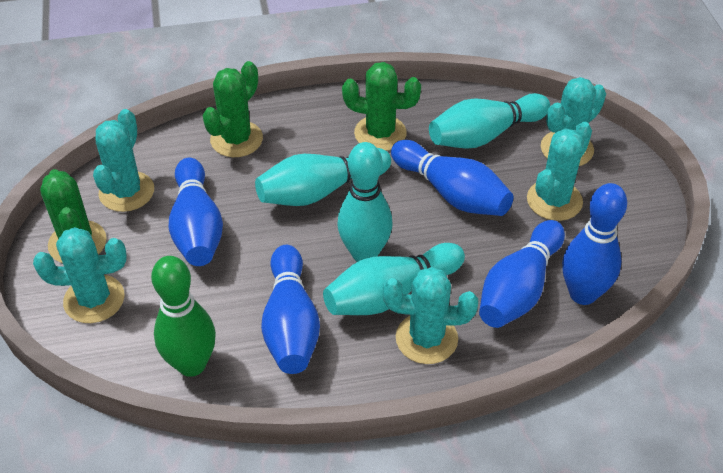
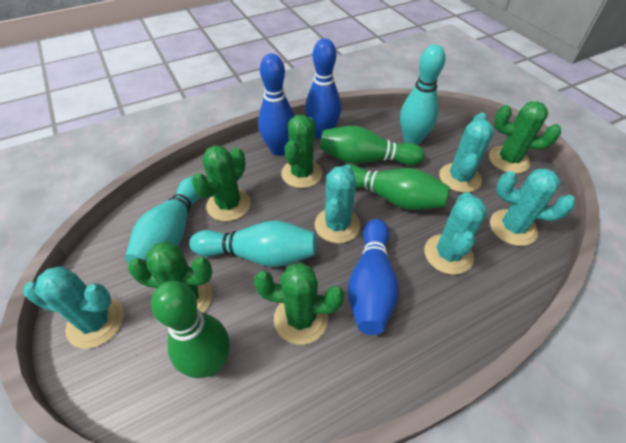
blue bowling pin: [168,158,223,266] [261,245,320,374] [391,140,513,216] [479,220,565,328] [562,183,627,305] = 5 -> [258,53,294,156] [305,38,341,139] [348,219,399,335] = 3
green bowling pin: [151,256,216,377] = 1 -> [151,281,230,378] [320,126,425,166] [343,164,450,210] = 3
green cactus: [40,169,107,263] [203,61,263,157] [342,62,421,151] = 3 -> [128,241,212,313] [192,145,251,221] [254,263,344,344] [281,115,323,188] [489,101,561,173] = 5
turquoise bowling pin: [255,148,391,206] [323,243,465,315] [337,142,392,262] [429,93,550,148] = 4 -> [125,176,201,264] [189,221,316,267] [400,44,445,145] = 3

